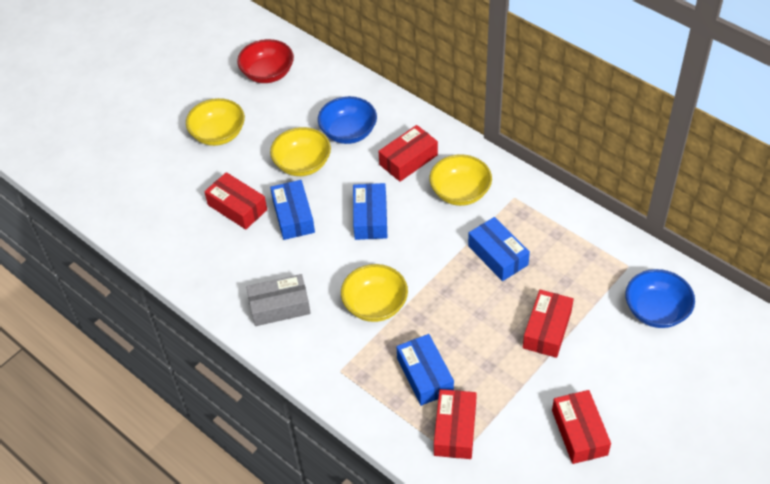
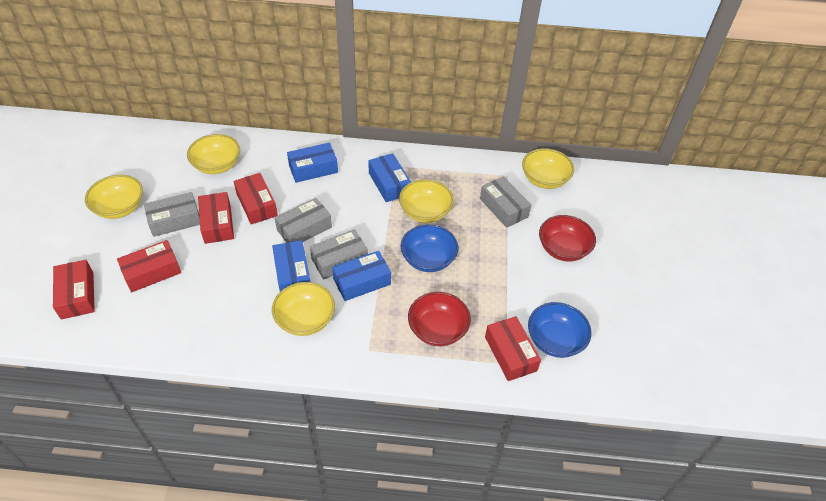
grey box: [246,274,311,326] = 1 -> [144,192,200,237] [275,198,332,242] [310,229,368,280] [480,176,531,228] = 4
red bowl: [237,39,294,83] = 1 -> [408,292,471,346] [539,215,596,262] = 2
yellow bowl: [186,98,245,146] [270,127,331,176] [341,264,408,322] [429,154,492,206] = 4 -> [85,175,143,219] [187,134,240,174] [272,282,335,336] [399,179,454,223] [522,148,574,189] = 5

